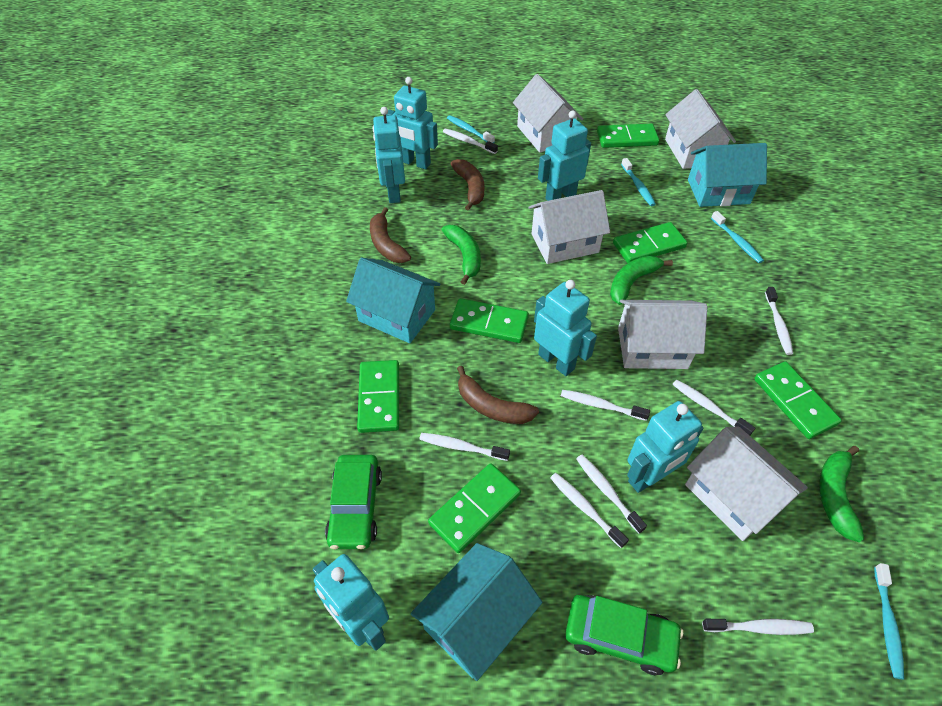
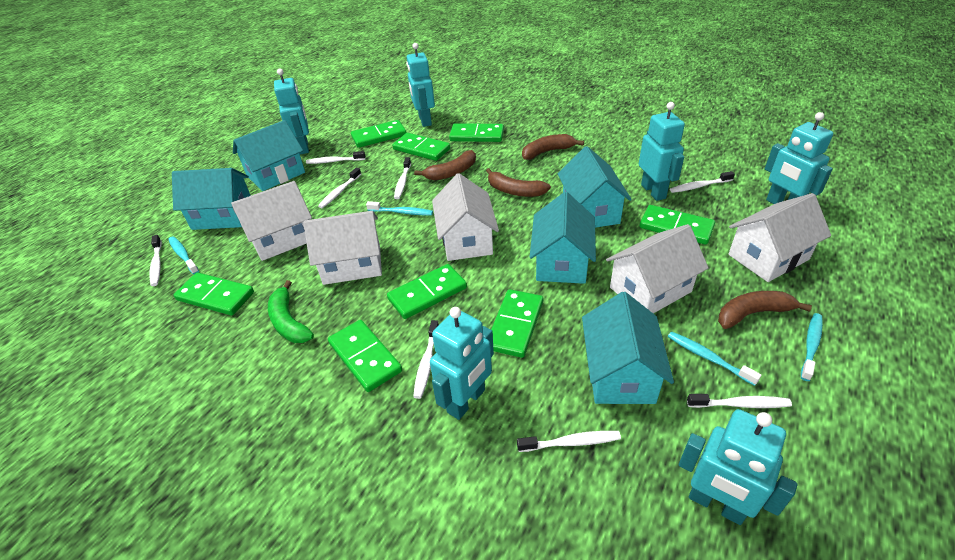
brown banana: [370,207,411,263] [451,159,484,211] [457,366,539,424] = 3 -> [414,150,476,180] [486,168,551,197] [522,134,584,160] [718,291,812,329] = 4
green banana: [442,225,481,285] [610,256,673,305] [819,446,864,542] = 3 -> [268,280,314,343] = 1
green car: [325,455,382,549] [565,595,683,675] = 2 -> none = 0
green domino: [357,360,399,433] [428,463,521,553] [450,298,529,343] [597,124,659,148] [613,222,687,263] [754,361,842,439] = 6 -> [174,272,254,315] [328,320,402,392] [351,120,407,148] [387,264,467,319] [392,133,450,161] [449,123,504,142] [491,289,543,358] [640,205,715,245] = 8
turquoise house: [346,258,440,343] [411,543,543,681] [688,143,767,207] = 3 -> [172,168,251,230] [233,120,305,191] [530,192,596,284] [558,146,632,228] [582,292,674,404] = 5

